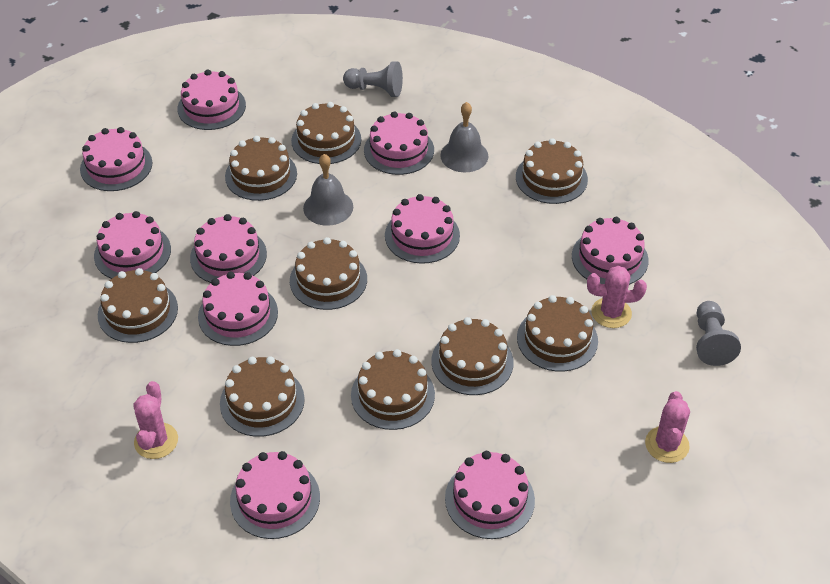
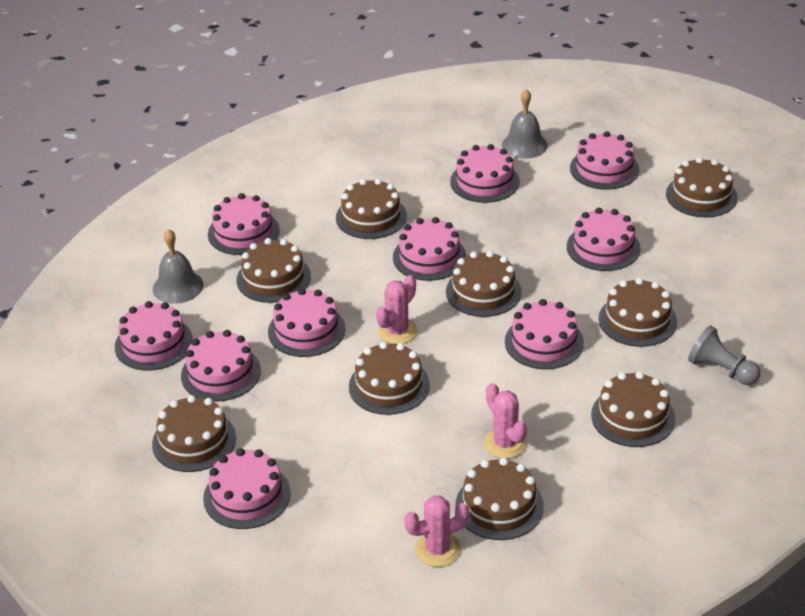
grey pawn: [343,61,403,97] [696,301,741,366] = 2 -> [688,326,760,385] = 1

